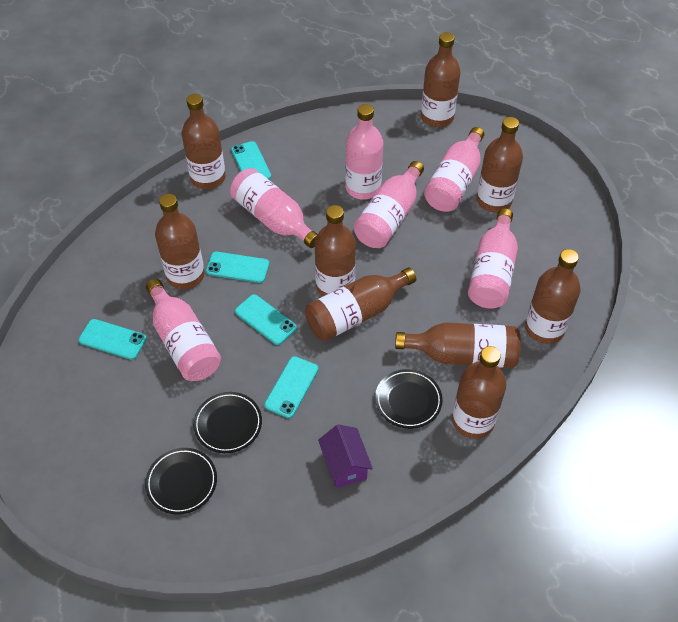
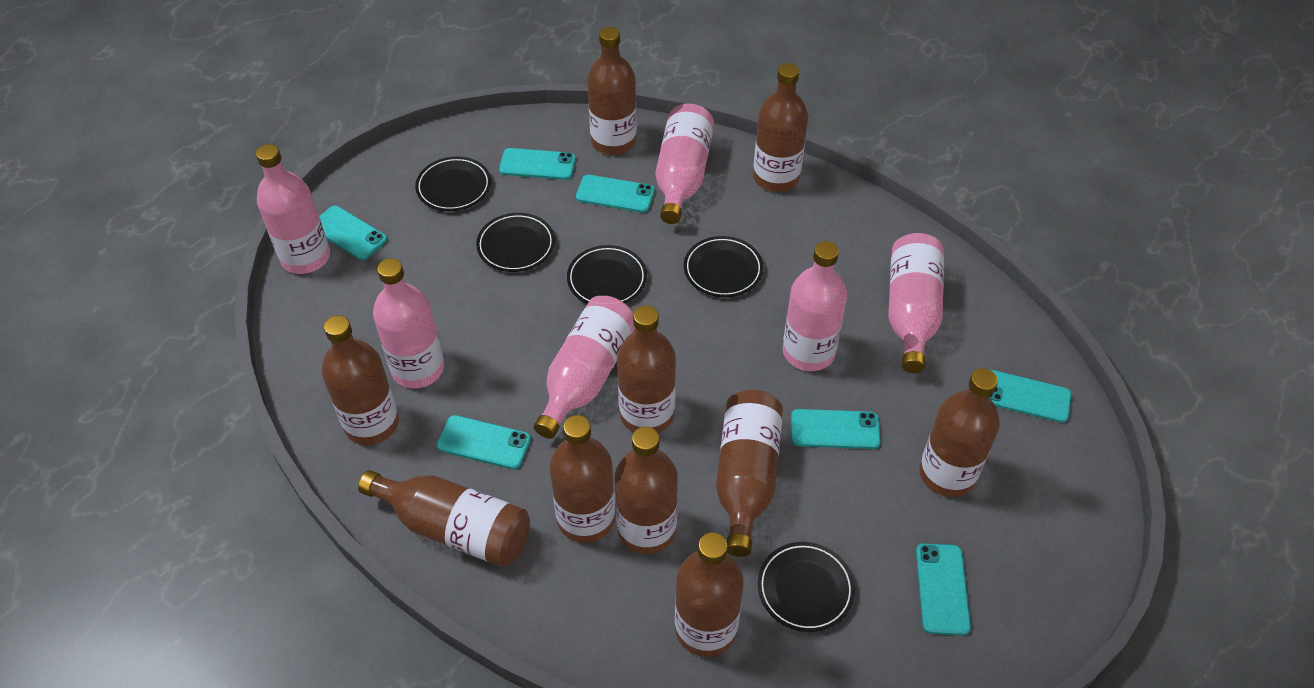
black plate: [145,448,217,515] [193,392,262,453] [375,369,443,429] = 3 -> [415,156,491,211] [476,213,555,272] [567,245,647,304] [684,236,763,297] [758,542,855,632] = 5
brown bottle: [155,194,205,289] [182,94,226,189] [305,268,416,341] [315,205,356,297] [395,322,521,368] [421,32,461,127] [452,346,506,439] [476,117,523,212] [525,249,580,344] = 9 -> [322,315,399,445] [358,470,530,567] [549,415,615,543] [587,27,637,155] [615,427,678,554] [617,305,676,433] [675,532,744,657] [716,390,783,557] [753,63,808,192] [919,368,1000,497] = 10
purple house: [318,424,373,488] = 1 -> none = 0
turquoise phone: [78,319,147,360] [206,252,269,283] [231,141,271,179] [235,294,297,345] [264,356,319,418] = 5 -> [319,206,387,260] [437,415,531,469] [499,148,576,180] [576,175,655,213] [791,409,881,449] [916,543,971,635] [990,370,1072,423] = 7

